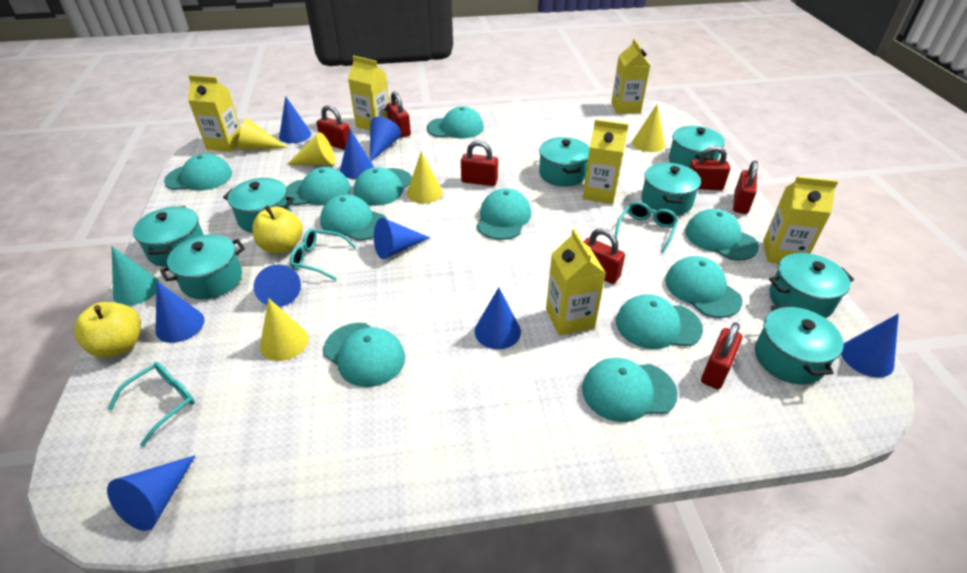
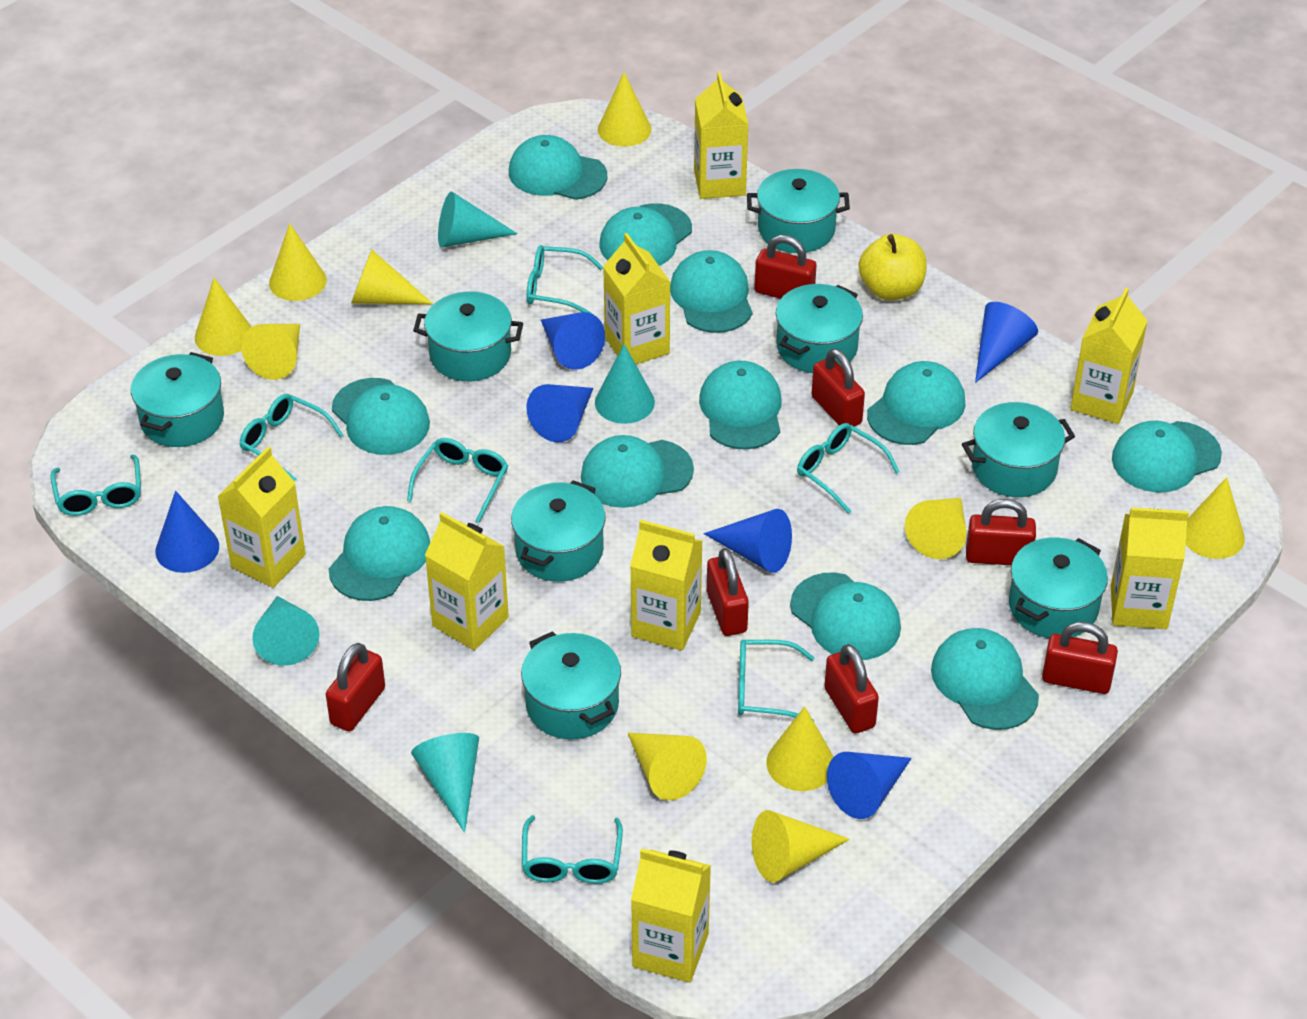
blue cone: [107,455,196,531] [155,281,204,343] [254,264,301,307] [279,96,311,143] [340,129,374,179] [370,117,401,161] [374,218,430,259] [475,287,521,349] [841,314,899,377] = 9 -> [155,491,219,573] [526,384,593,442] [541,312,605,370] [704,509,792,573] [827,752,912,819] [975,302,1038,383] = 6
turquoise cone: [112,246,160,305] = 1 -> [252,596,320,666] [411,733,479,833] [438,192,518,248] [595,344,655,424] = 4
turquoise glasses: [108,362,195,446] [290,228,356,280] [615,202,678,253] = 3 -> [50,455,141,516] [240,394,344,482] [407,438,508,523] [522,815,623,884] [527,245,603,313] [738,640,815,721] [797,423,899,514] = 7
yellow apple: [74,302,141,358] [252,205,303,253] = 2 -> [859,234,927,300] = 1
yellow carton: [188,75,241,152] [348,56,389,131] [546,229,606,336] [583,119,628,204] [611,38,650,114] [763,176,838,264] = 6 -> [217,447,306,588] [425,512,509,650] [603,233,670,364] [630,520,703,651] [631,848,711,983] [694,72,749,199] [1070,288,1148,424] [1111,507,1189,629] = 8
yellow cone: [238,118,288,150] [260,298,309,361] [287,132,335,165] [407,151,443,203] [632,105,665,152] = 5 -> [195,278,251,356] [241,324,300,380] [269,223,326,301] [351,249,433,304] [598,72,651,147] [628,733,707,801] [752,810,850,882] [766,706,834,791] [905,498,966,559] [1186,477,1245,559] = 10

